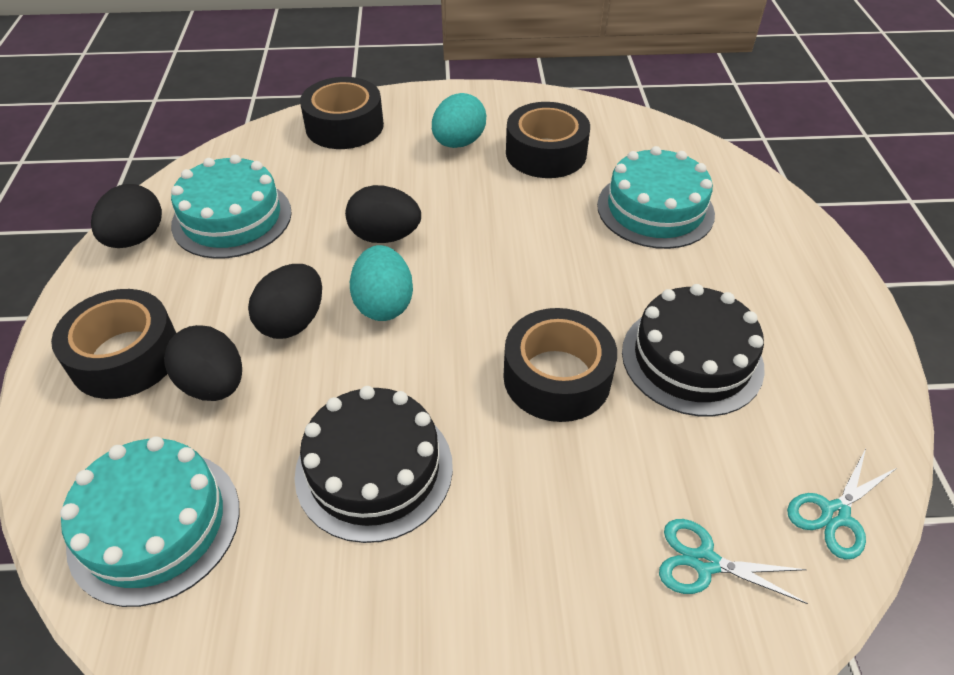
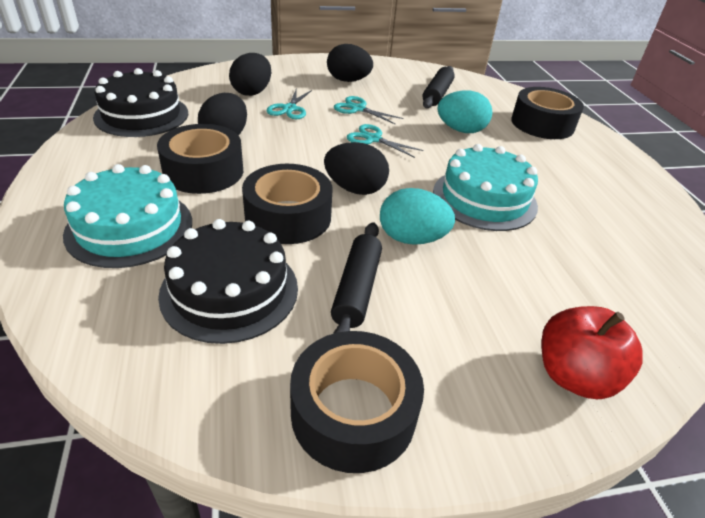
black rolling pin: none = 0 -> [331,222,382,334] [423,66,455,108] = 2
red apple: none = 0 -> [541,306,643,399] = 1
turquoise cake: [60,436,239,607] [171,155,292,259] [597,146,715,249] = 3 -> [63,164,192,268] [433,144,538,231] = 2
turquoise scissors: [659,519,808,604] [787,449,898,560] = 2 -> [267,90,312,119] [334,96,404,124] [347,124,424,158] = 3

